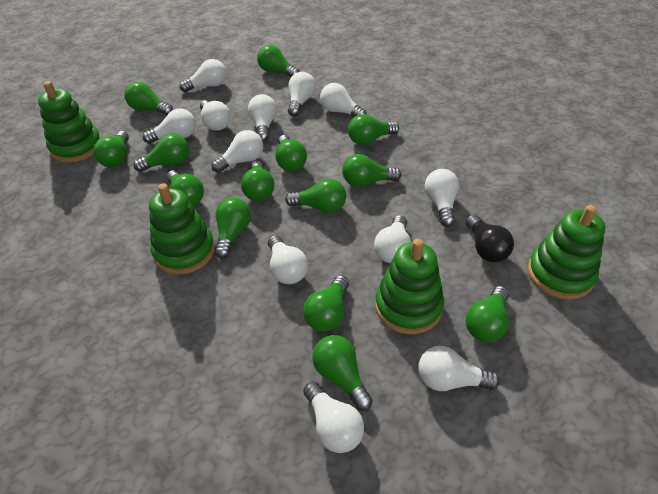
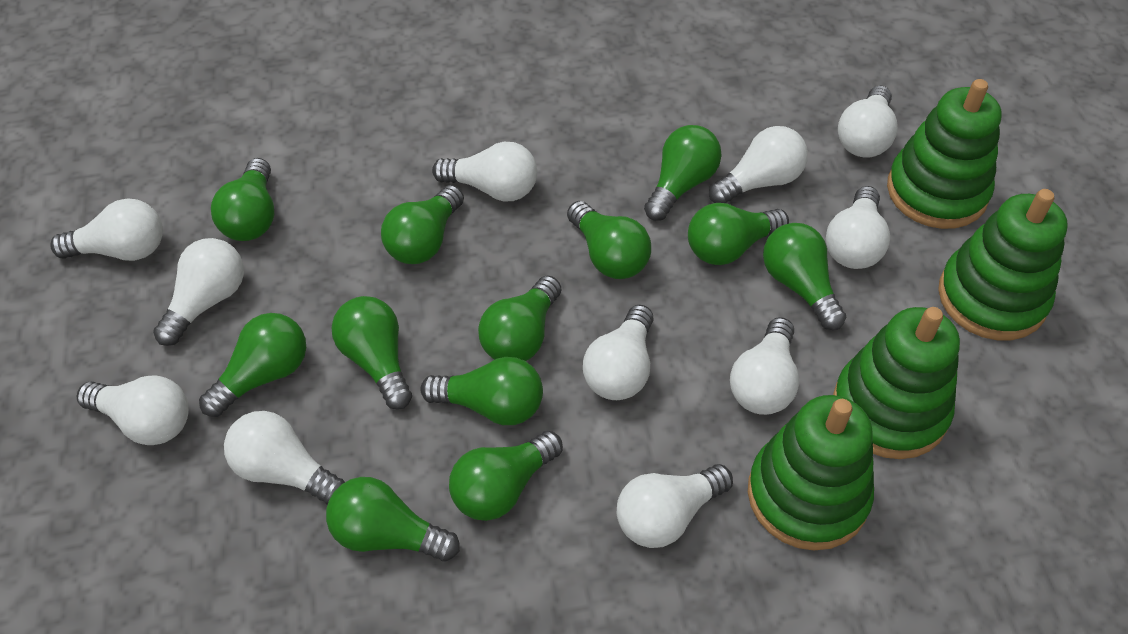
black light bulb: [466,214,514,262] = 1 -> none = 0
green light bulb: [93,131,129,168] [124,82,173,116] [133,134,189,172] [166,170,204,206] [215,198,251,259] [241,160,274,201] [257,45,300,77] [275,135,307,172] [285,179,346,213] [303,275,349,332] [312,335,373,411] [342,154,401,187] [348,114,399,145] [466,286,509,342] = 14 -> [199,313,306,417] [211,158,274,241] [326,477,460,561] [332,296,412,410] [381,185,464,264] [420,357,543,425] [449,431,563,521] [478,275,561,361] [567,201,651,279] [644,125,722,221] [688,203,789,265] [763,223,846,330] = 12
white light bulb: [143,108,196,144] [179,59,227,92] [200,100,231,131] [211,130,263,173] [248,94,277,142] [268,235,308,284] [288,72,316,116] [303,381,364,453] [320,83,367,117] [374,215,411,263] [418,346,500,391] [425,169,459,227] = 12 -> [50,198,163,261] [76,375,189,445] [153,238,244,346] [224,411,345,505] [432,142,537,201] [583,305,653,400] [617,464,733,548] [709,126,808,203] [730,317,799,415] [826,186,890,269] [838,85,898,158] = 11

